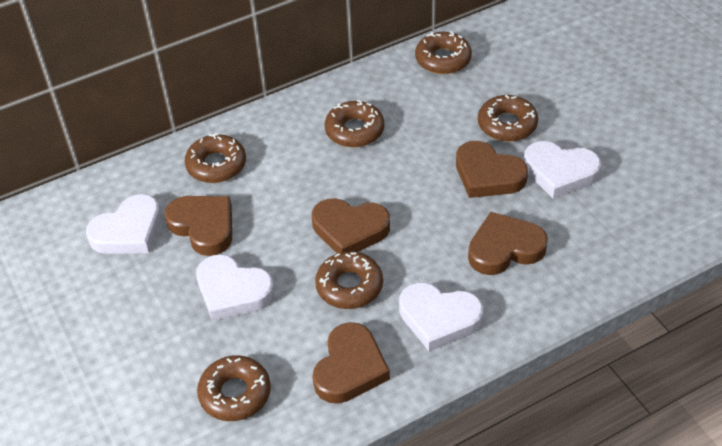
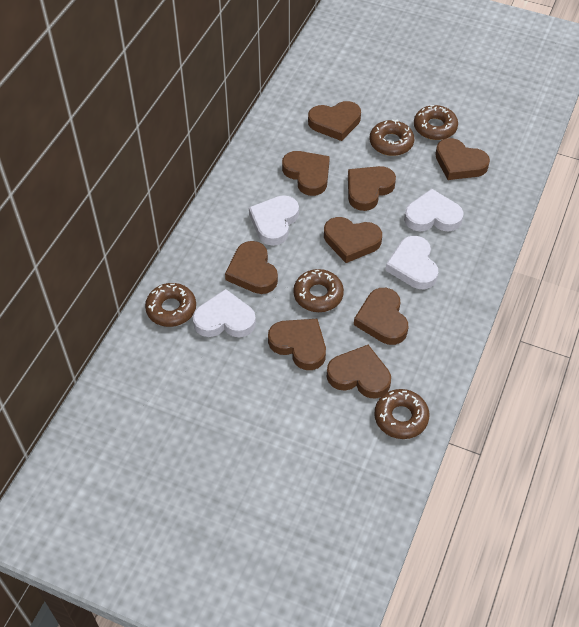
brown donut: [185,133,246,183] [197,355,271,421] [315,251,383,309] [325,100,384,147] [415,31,472,74] [478,95,538,141] = 6 -> [145,283,196,327] [293,269,344,312] [370,119,414,156] [374,389,429,439] [414,105,458,140] = 5
brown heart: [164,196,232,256] [312,198,390,254] [312,322,390,404] [456,141,528,198] [468,212,548,275] = 5 -> [225,241,278,294] [268,319,326,370] [282,151,330,196] [308,101,361,141] [324,217,382,263] [327,345,391,399] [348,166,396,211] [354,288,408,345] [435,138,490,180] = 9

